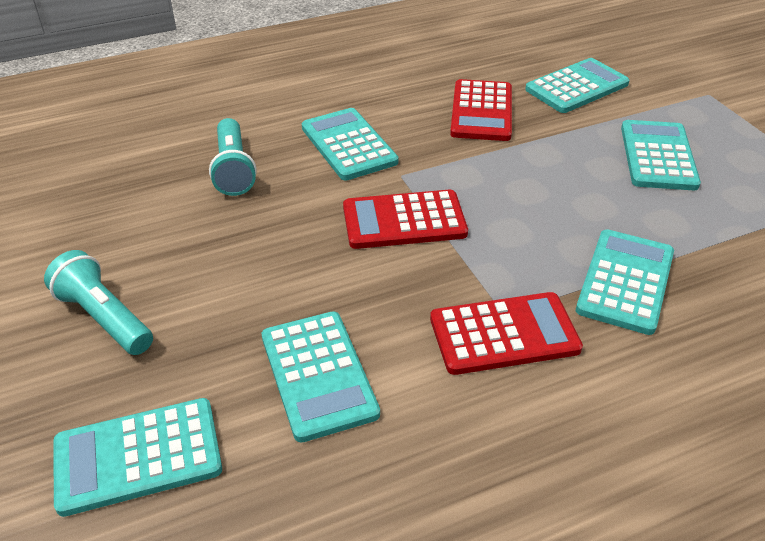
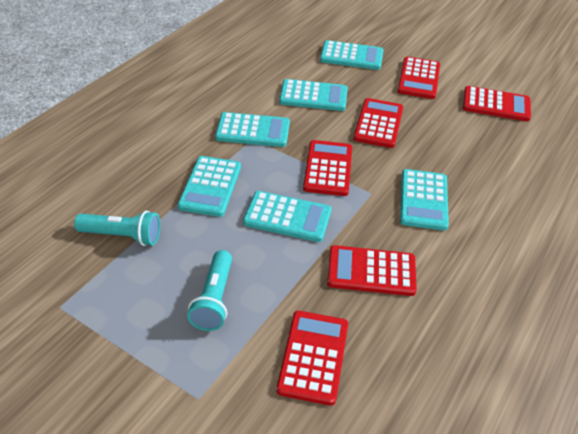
red calculator: [343,190,468,249] [430,292,583,375] [450,79,512,141] = 3 -> [276,311,348,406] [303,140,352,196] [327,245,417,296] [353,98,403,148] [397,57,440,99] [463,86,531,122] = 6

